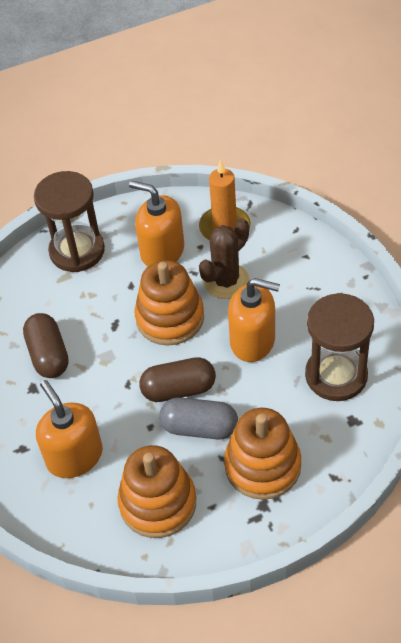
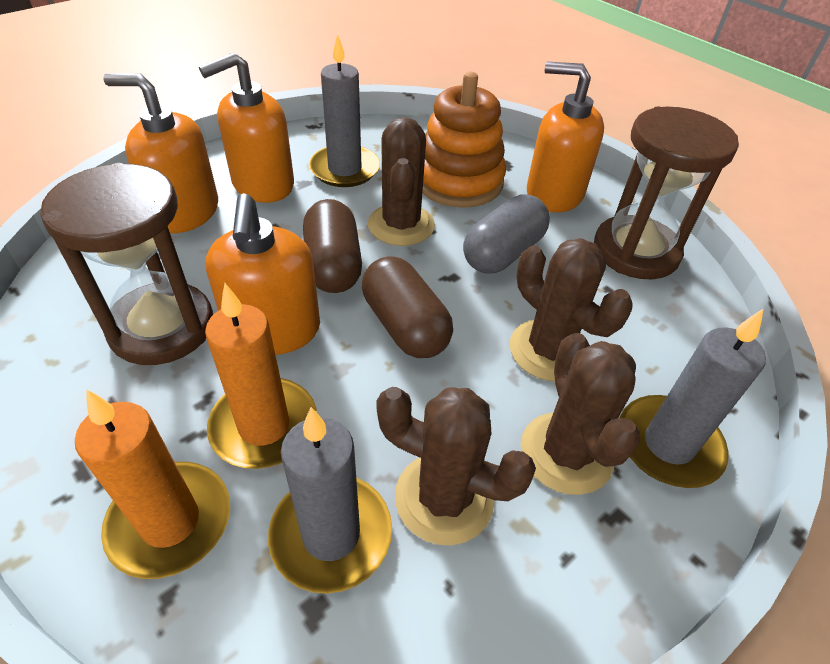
brown cactus: [199,218,250,299] = 1 -> [368,117,435,246] [376,387,536,545] [509,238,633,381] [521,333,640,495] = 4
grey candle: none = 0 -> [268,407,392,594] [309,34,380,187] [620,308,766,488] = 3
orange candle: [199,160,251,240] = 1 -> [75,389,230,579] [205,283,317,469] = 2
orange soap dispenser: [36,380,103,478] [129,181,184,267] [228,278,280,362] = 3 -> [103,73,218,233] [199,52,294,203] [206,193,320,355] [527,62,604,212] = 4
orange stacking toy: [117,445,196,538] [134,260,204,346] [224,408,301,500] = 3 -> [422,71,506,208] = 1

